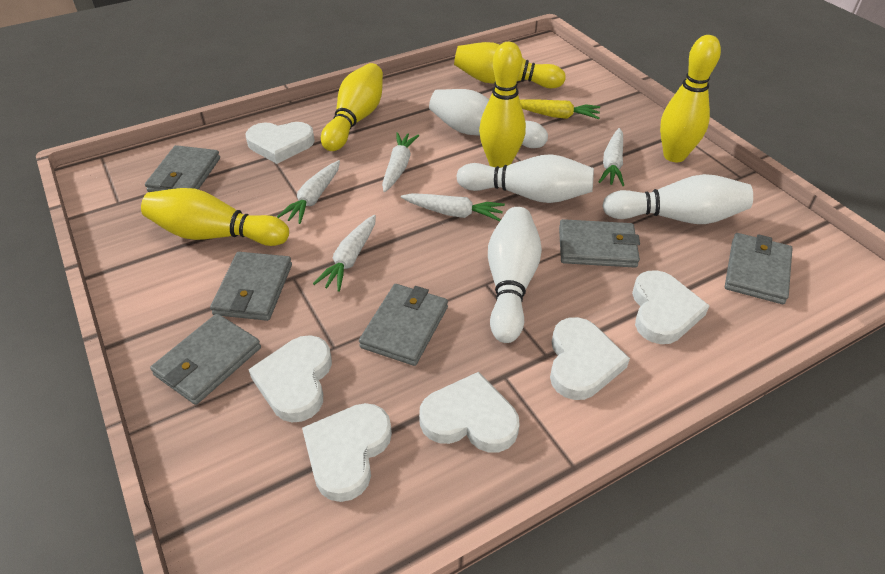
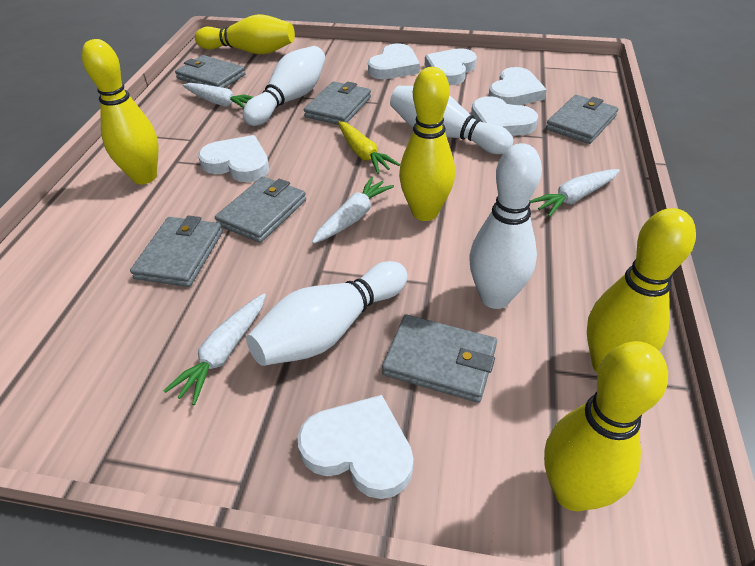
white carrot: [277,160,340,224] [313,215,376,292] [382,132,419,192] [401,193,505,221] [599,128,624,186] = 5 -> [164,294,266,405] [183,83,253,108] [312,177,394,244] [530,169,620,217] = 4

